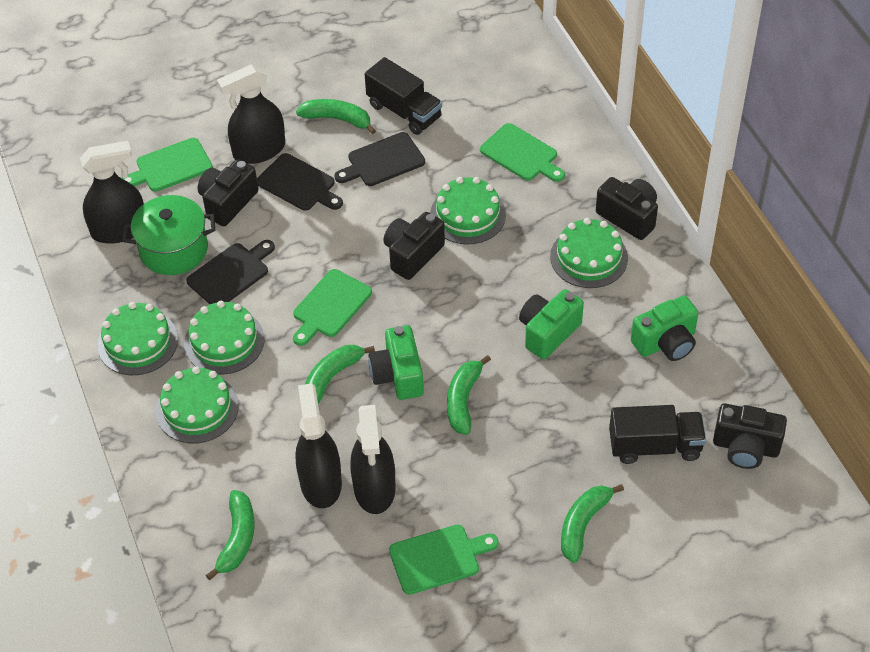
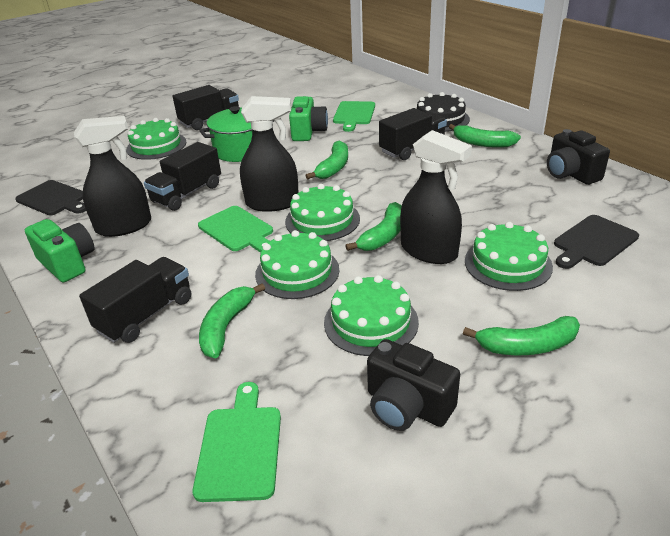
black cake: none = 0 -> [417,92,470,132] = 1
black camera: [198,159,259,226] [383,212,445,280] [596,177,658,240] [713,404,787,469] = 4 -> [367,339,460,431] [547,129,610,185] = 2
black cutting board: [186,240,275,304] [257,153,343,211] [334,132,425,186] = 3 -> [15,180,86,215] [554,215,639,269] = 2
black spray bottle: [80,141,144,244] [217,64,285,164] [296,383,342,508] [351,405,396,514] = 4 -> [74,116,151,237] [240,96,299,212] [400,130,472,264] = 3
black truck: [365,57,442,135] [609,405,706,464] = 2 -> [79,257,191,343] [144,142,221,211] [172,85,239,130] [379,108,447,160] = 4
green camera: [369,325,424,400] [519,289,584,359] [631,296,698,361] = 3 -> [25,219,95,282] [289,96,328,141] = 2
green cutting board: [122,138,213,192] [293,269,372,346] [389,525,499,595] [480,123,565,182] = 4 -> [193,382,281,502] [198,206,273,252] [333,101,375,132] = 3

